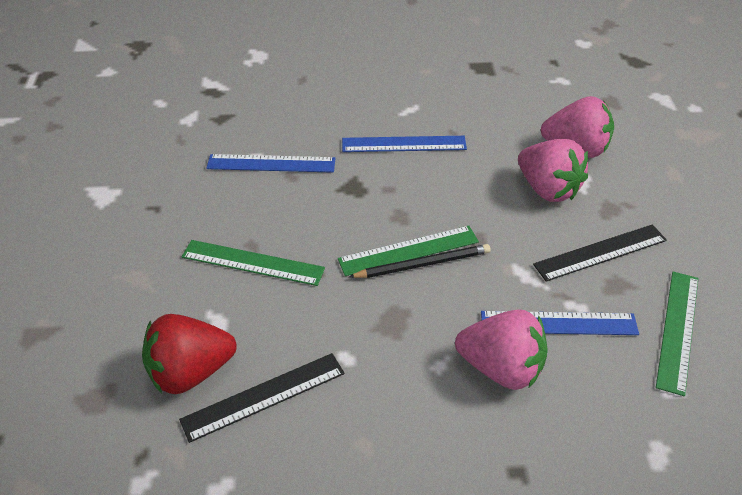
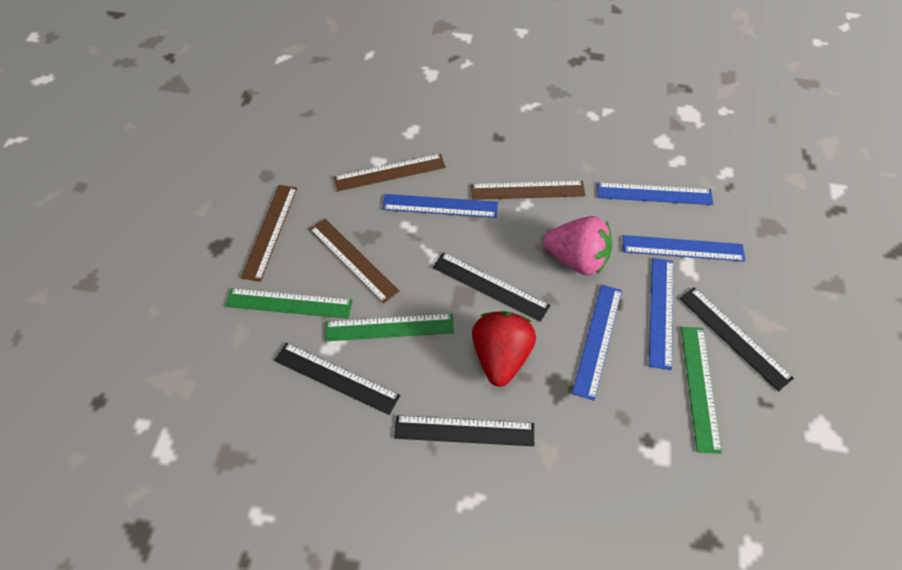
black pencil: [349,244,491,278] = 1 -> none = 0
black ruler: [179,353,345,443] [533,224,667,282] = 2 -> [274,343,400,415] [394,415,534,446] [433,252,550,322] [679,287,794,391] = 4
blue ruler: [206,154,335,173] [342,136,467,152] [481,311,639,335] = 3 -> [382,194,498,218] [572,284,622,401] [597,182,713,205] [623,235,745,262] [649,258,673,370] = 5
brown ruler: none = 0 -> [241,185,297,282] [309,219,400,304] [334,154,446,191] [471,181,586,200] = 4
pink strawberry: [455,309,548,390] [518,139,588,202] [541,96,614,158] = 3 -> [543,216,612,275] = 1

